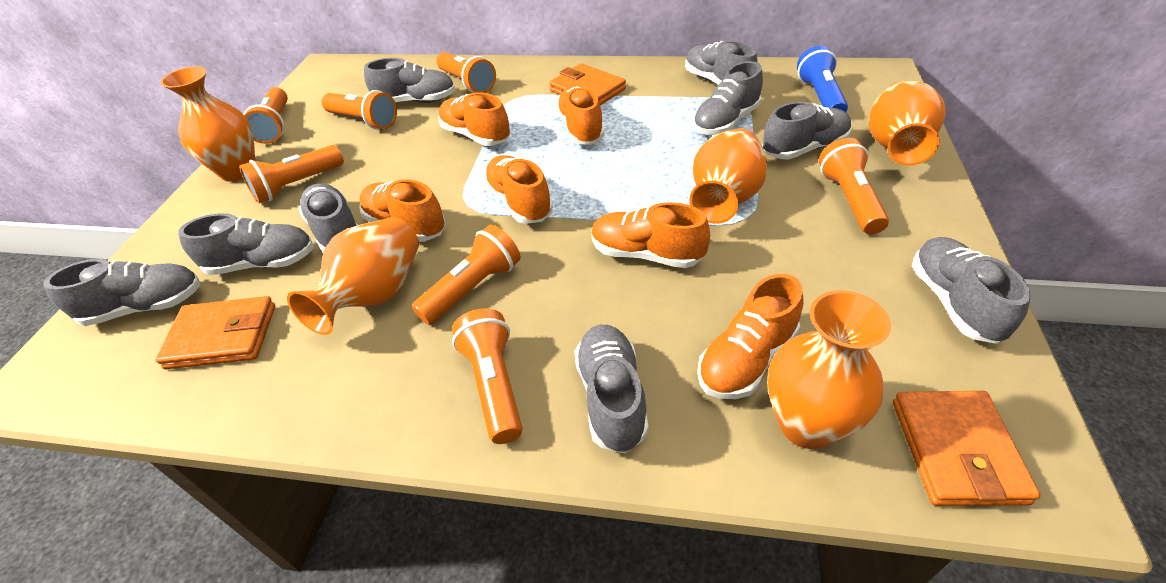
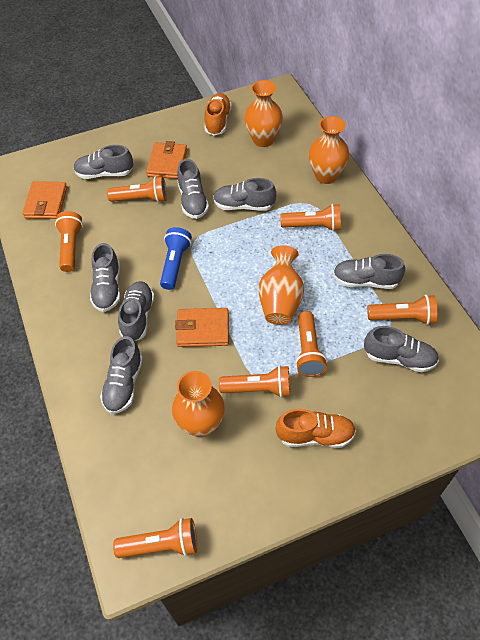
grey shoe: [44,259,201,326] [178,213,314,275] [298,183,357,252] [364,58,455,103] [574,325,649,453] [685,40,758,85] [693,61,763,135] [762,102,852,160] [912,237,1031,344] = 9 -> [73,145,133,179] [90,243,120,312] [100,336,143,414] [118,281,155,341] [177,159,209,219] [213,178,276,211] [333,254,405,289] [364,326,439,372] = 8
orange shoe: [359,179,446,242] [438,93,511,146] [483,155,553,224] [556,85,604,145] [592,202,710,268] [697,274,804,399] = 6 -> [204,93,232,136] [276,409,356,448] = 2
orange vase: [160,66,256,182] [287,217,419,335] [689,128,767,224] [767,290,891,449] [869,80,946,166] = 5 -> [172,371,225,437] [244,80,283,147] [258,245,304,325] [309,116,349,184] = 4

